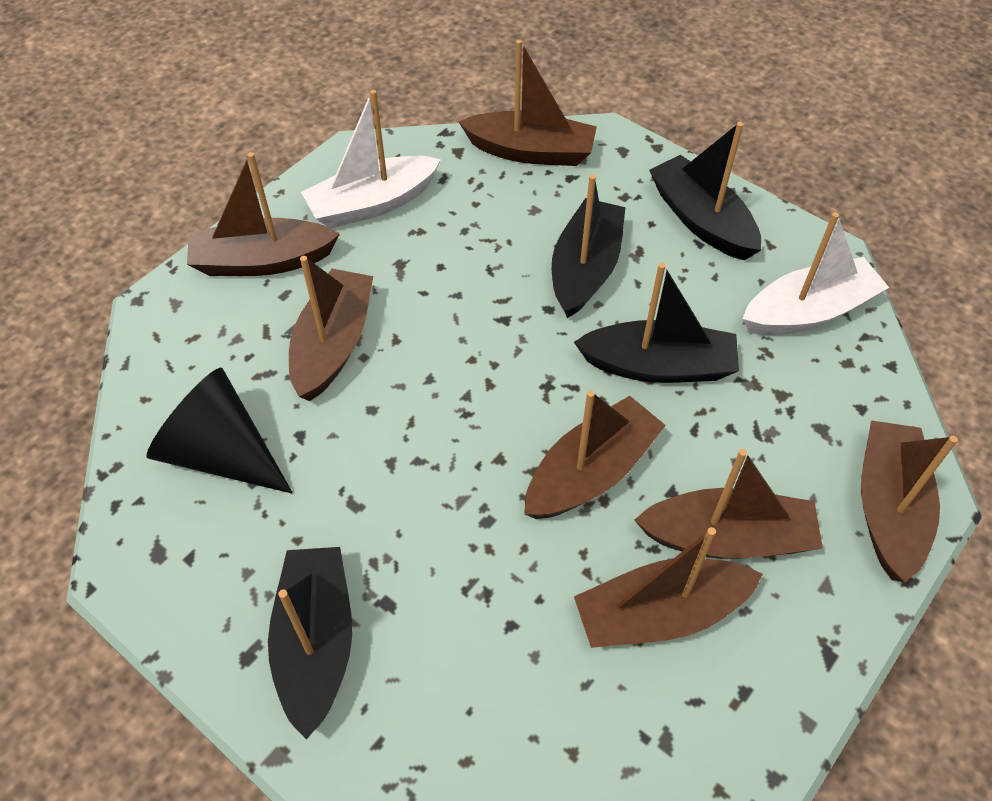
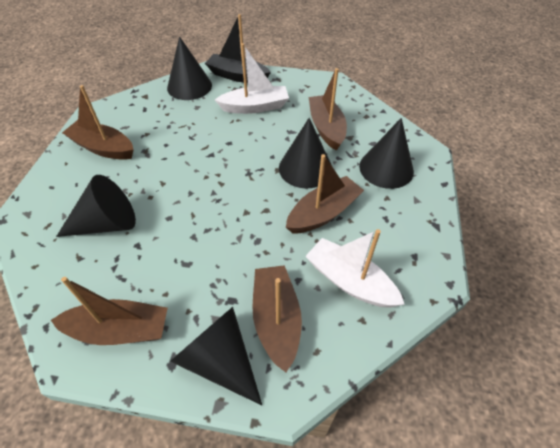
black boat: [268,547,352,740] [552,174,626,318] [574,263,739,383] [649,122,761,260] = 4 -> [205,14,271,83] = 1
black cone: [147,368,293,493] = 1 -> [56,175,136,237] [167,36,212,100] [170,307,262,405] [279,118,332,189] [359,118,414,189] = 5
brown boat: [187,152,340,276] [289,256,373,401] [459,39,597,166] [524,390,666,519] [574,527,763,648] [635,449,823,559] [861,420,958,583] = 7 -> [51,277,168,345] [62,85,134,160] [252,265,302,373] [286,154,364,234] [309,68,347,151] = 5

